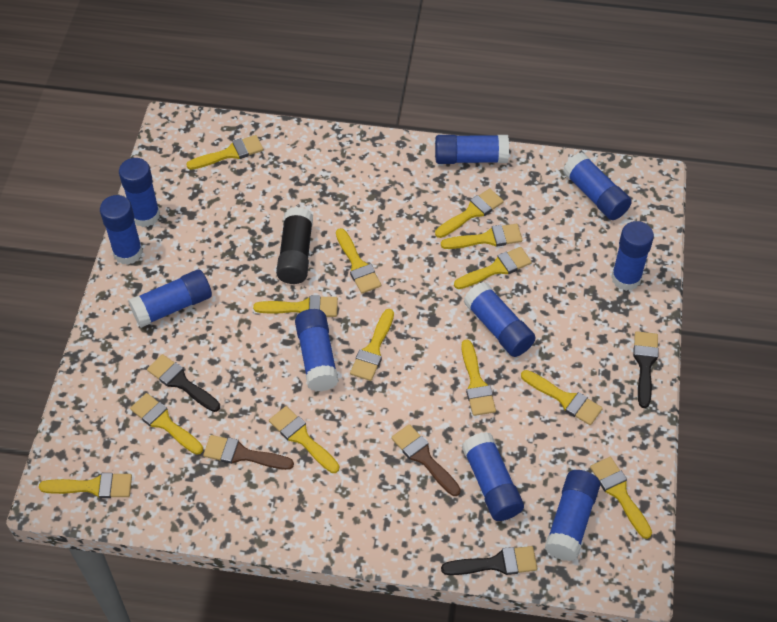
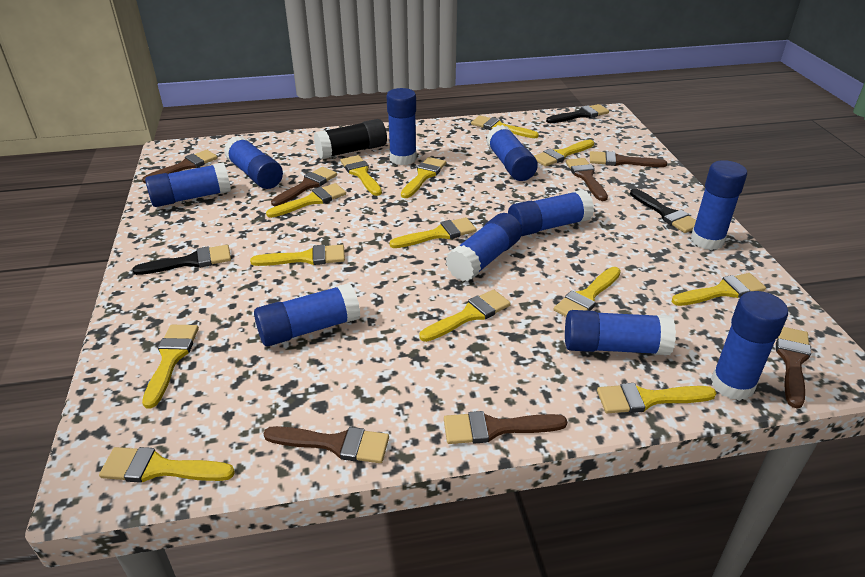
brown brush: [203,435,294,470] [391,424,461,496] = 2 -> [142,150,218,183] [263,426,389,463] [271,167,337,206] [444,411,567,444] [566,158,608,201] [590,151,667,167] [776,327,811,409] = 7

